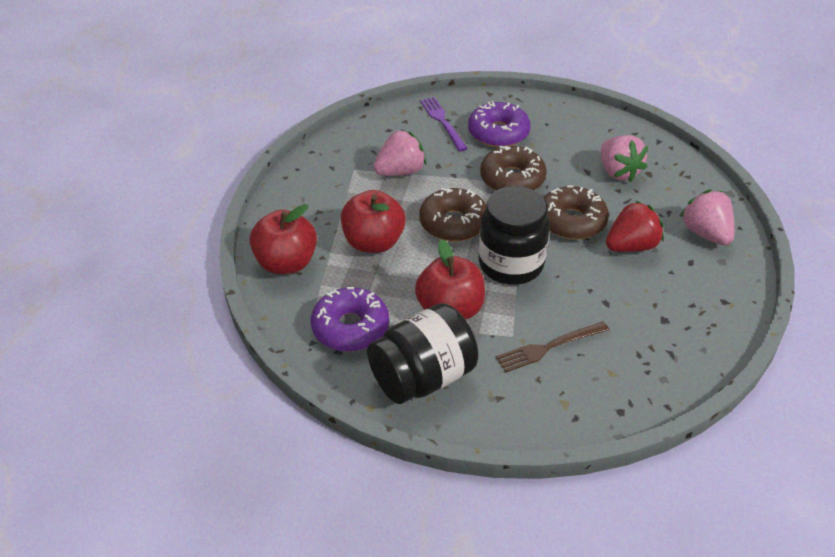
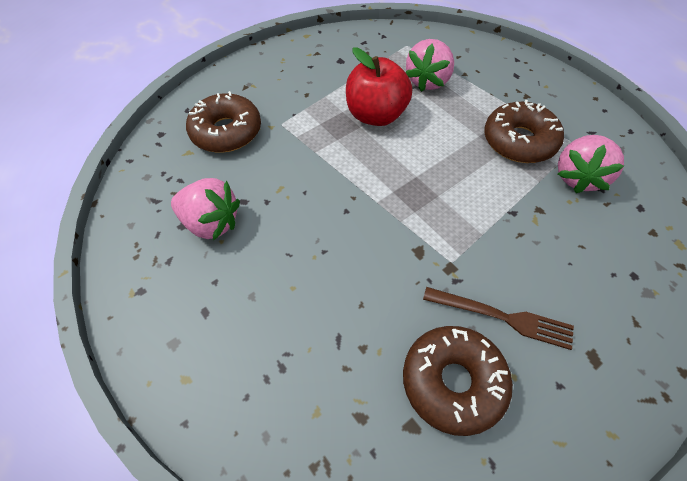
black jar: [367,303,479,404] [479,186,550,285] = 2 -> none = 0
purple donut: [311,287,389,352] [468,101,531,147] = 2 -> none = 0
purple fork: [420,97,468,151] = 1 -> none = 0
red apple: [250,204,317,274] [341,190,406,253] [415,239,485,320] = 3 -> [346,47,412,126] = 1
red strawberry: [606,201,664,252] = 1 -> none = 0

